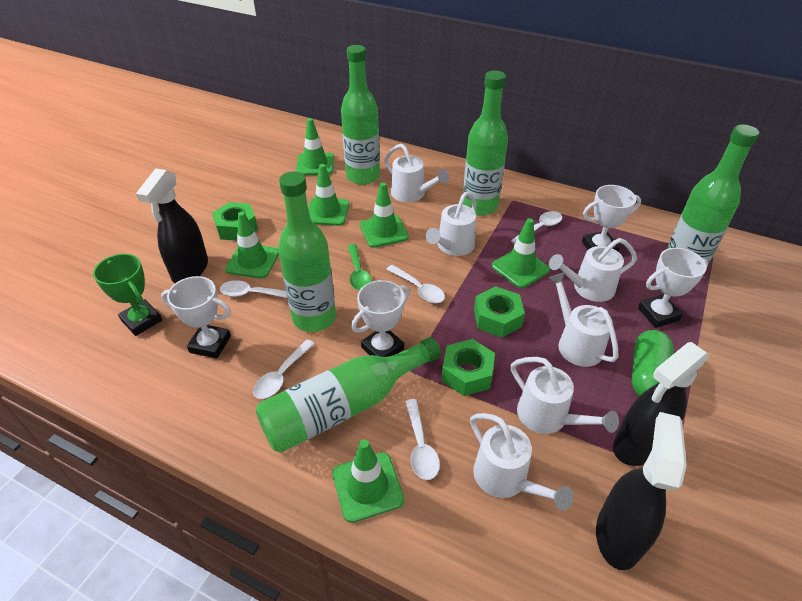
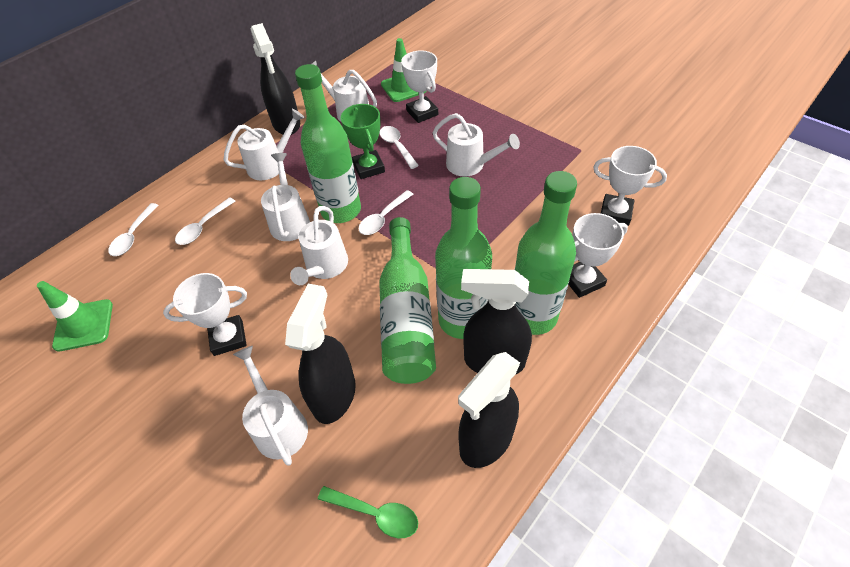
black spray bottle: [136,168,208,283] [596,412,687,570] [613,342,710,466] = 3 -> [250,23,300,135] [285,284,356,424] [458,352,520,468] [461,269,532,375] = 4
green bottle: [256,337,441,453] [278,171,336,332] [341,45,380,185] [463,71,508,216] [667,125,759,264] = 5 -> [295,64,361,223] [379,217,436,384] [435,177,492,339] [514,171,577,335] = 4
green capsule: [632,330,674,396] = 1 -> none = 0
green nut: [212,202,258,241] [441,339,495,396] [474,286,525,338] = 3 -> none = 0
green traffic cone: [225,212,279,278] [296,118,334,175] [308,164,349,226] [332,439,404,523] [360,182,409,248] [492,218,550,288] = 6 -> [37,281,113,352] [381,38,426,102] = 2
white spoon: [220,280,287,298] [253,340,314,399] [386,265,445,303] [405,399,440,480] [511,211,562,244] = 5 -> [108,203,159,256] [175,197,235,245] [359,190,414,235] [380,126,419,169] = 4

